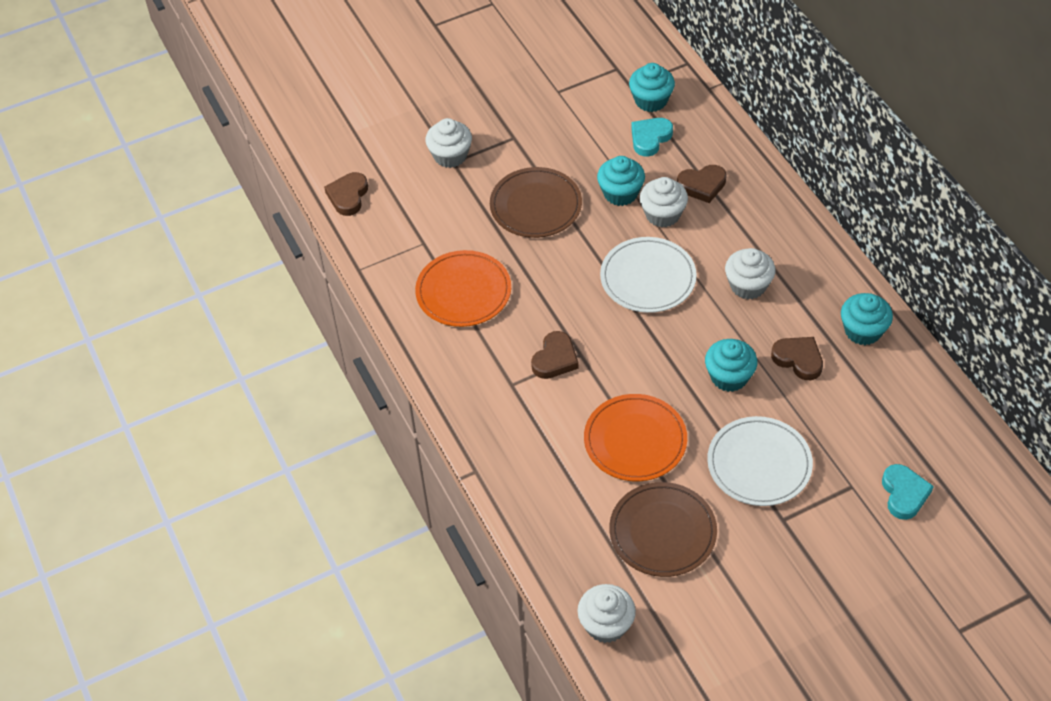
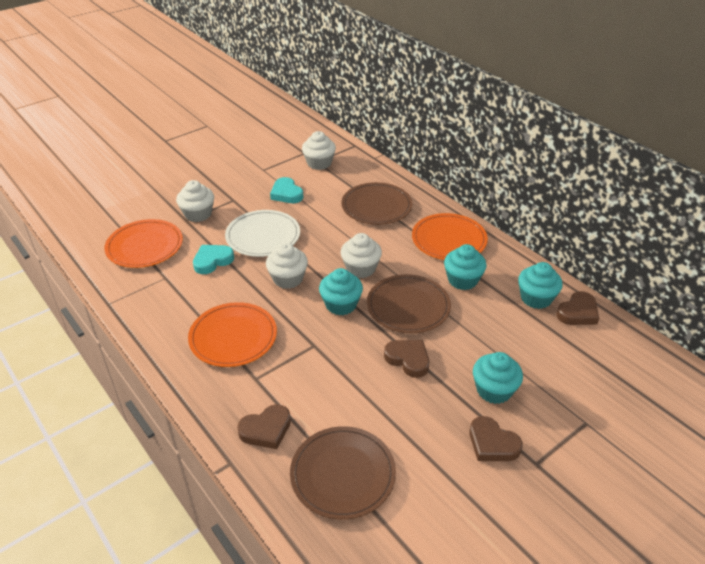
brown plate: [490,167,582,238] [609,482,717,577] = 2 -> [290,426,396,520] [341,182,412,225] [367,274,451,333] = 3
orange plate: [415,250,511,327] [584,394,687,481] = 2 -> [104,219,183,268] [188,302,277,367] [412,213,488,260] = 3
white plate: [600,237,697,313] [707,416,813,506] = 2 -> [225,210,300,257] = 1

